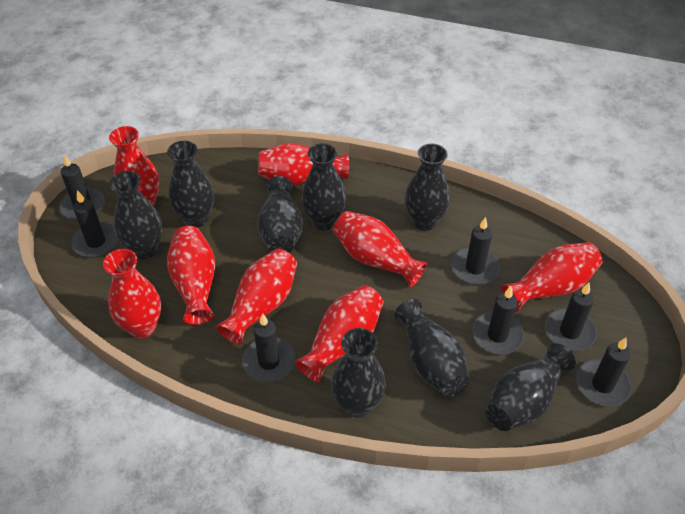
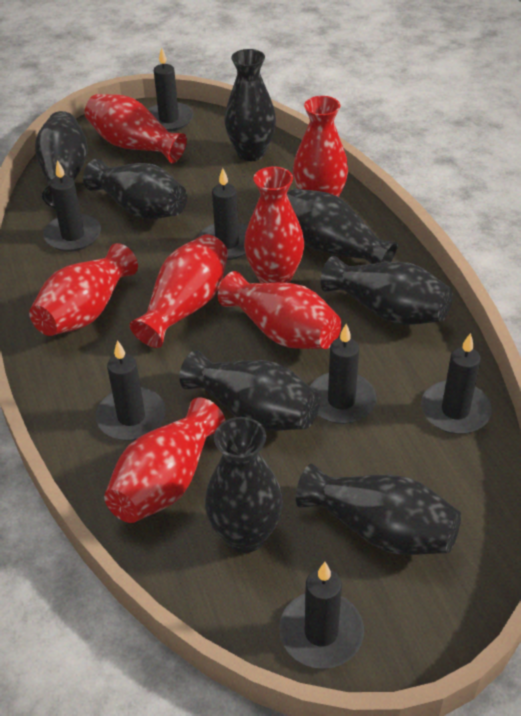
red vase: [103,249,161,338] [109,126,159,207] [167,226,215,325] [216,248,297,345] [258,143,349,186] [295,285,384,383] [333,211,428,287] [502,242,602,311] = 8 -> [29,243,138,336] [85,94,187,163] [104,397,225,523] [130,234,228,348] [218,271,342,349] [244,167,304,283] [293,96,348,197] = 7

